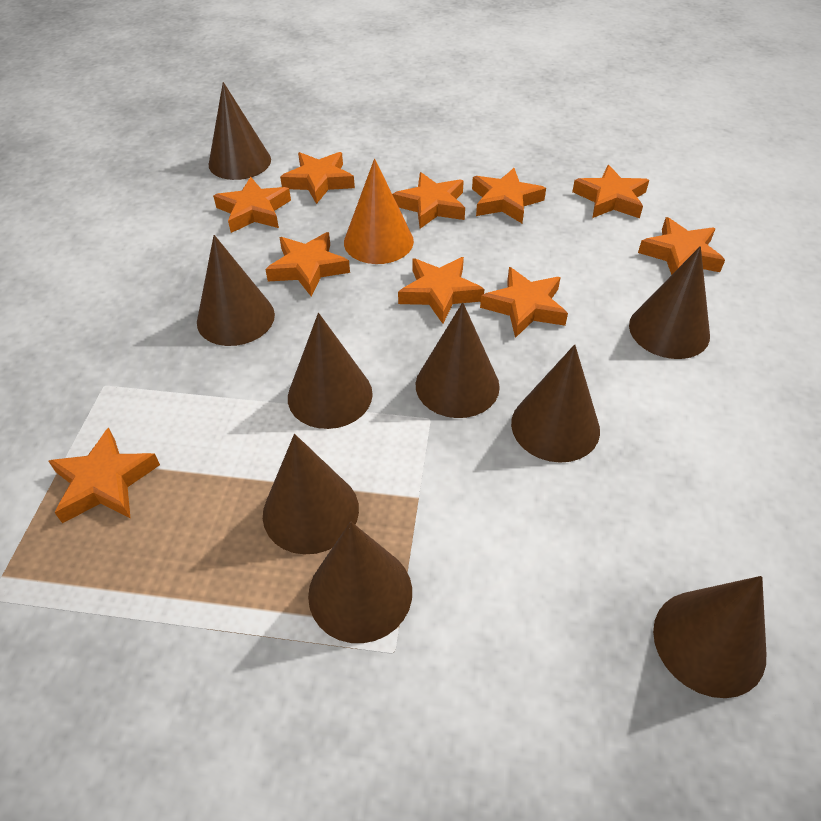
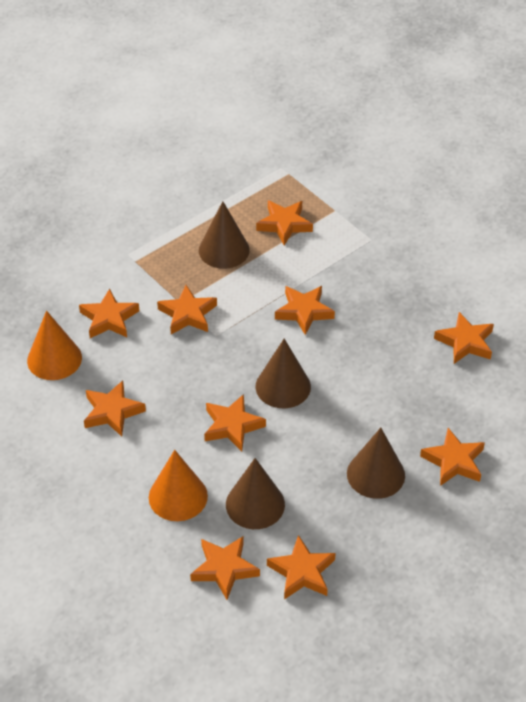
brown cone: [197,235,275,346] [209,82,271,180] [263,434,359,555] [288,313,373,429] [308,522,412,643] [415,302,500,418] [511,344,600,462] [629,246,710,359] [653,576,766,698] = 9 -> [199,201,250,269] [226,458,285,529] [256,339,311,408] [347,428,405,499] = 4
orange cone: [344,158,414,264] = 1 -> [27,311,82,380] [149,450,208,521] = 2

